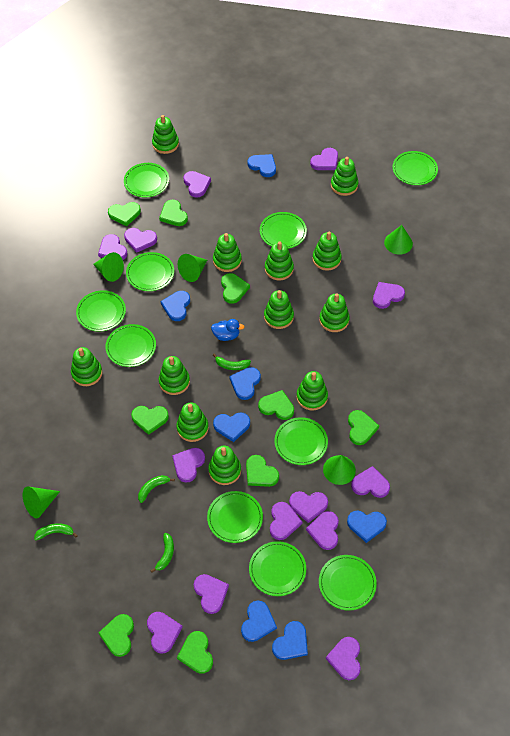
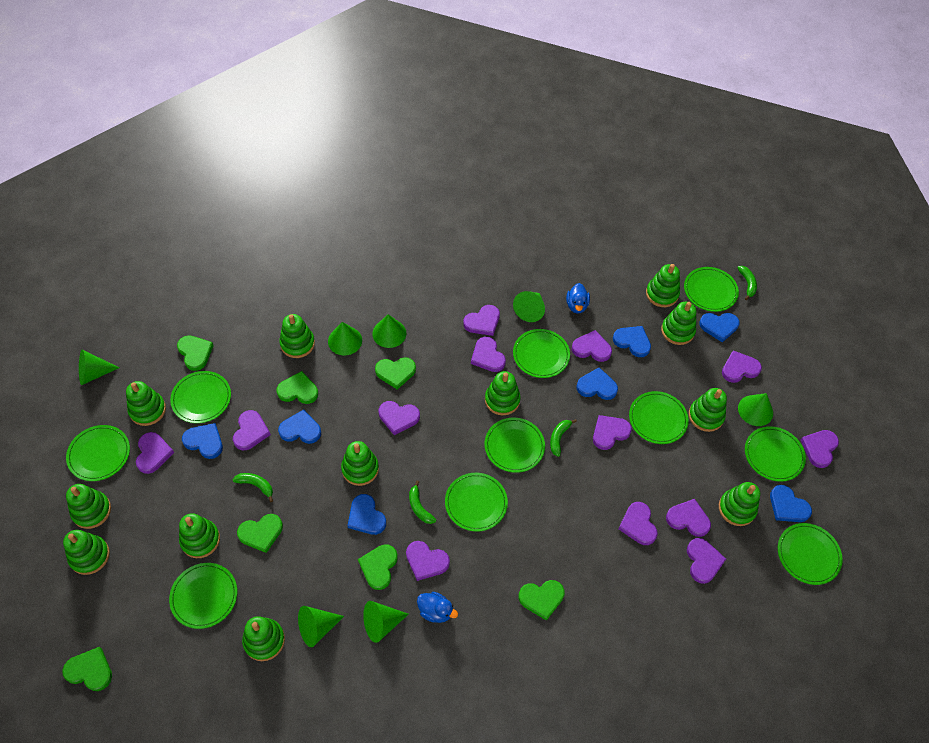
blue duck: [211,319,244,341] = 1 -> [417,592,458,623] [566,283,590,314] = 2
green cone: [23,486,60,518] [93,252,124,282] [178,254,207,282] [323,455,356,485] [384,225,413,255] = 5 -> [79,350,119,385] [298,606,344,647] [328,322,362,356] [363,601,409,643] [372,315,406,348] [513,291,545,322] [738,393,773,426] = 7
green heart: [99,614,134,657] [108,202,141,226] [131,406,169,435] [159,200,188,226] [177,631,213,674] [221,273,250,304] [246,455,279,487] [258,390,294,420] [348,410,379,445] = 9 -> [62,647,112,691] [177,335,214,371] [237,514,283,553] [276,371,318,404] [358,544,398,590] [375,357,416,390] [518,580,565,621] = 7

